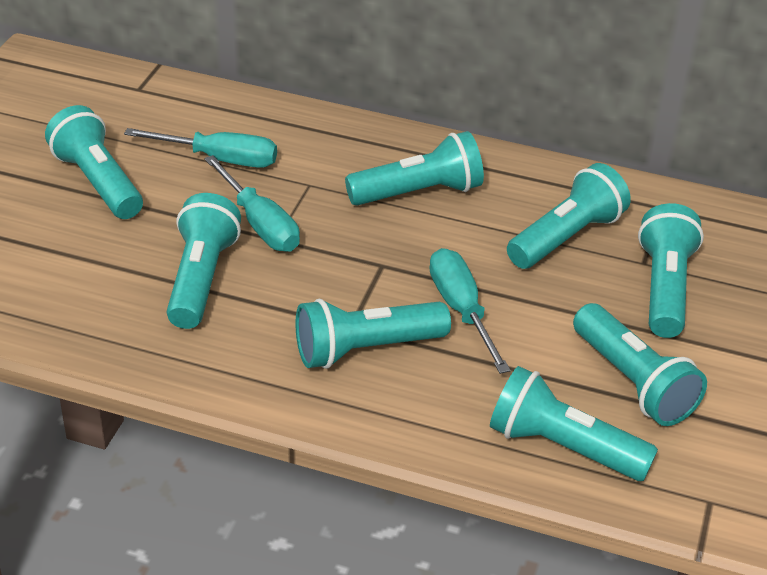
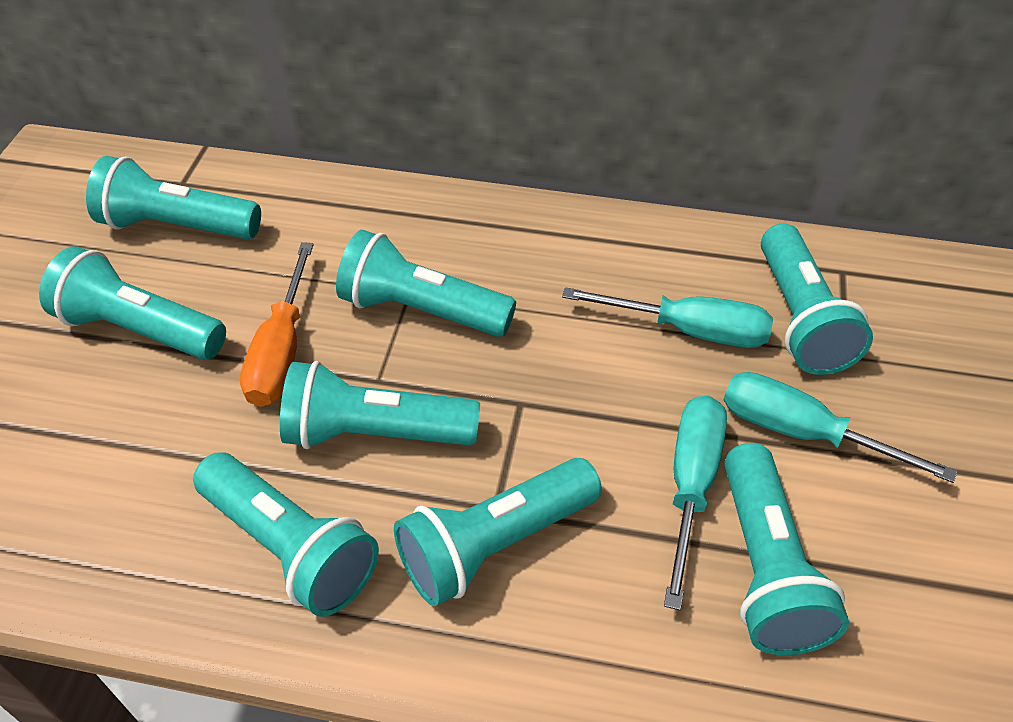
orange screwdriver: none = 0 -> [240,242,314,407] = 1

